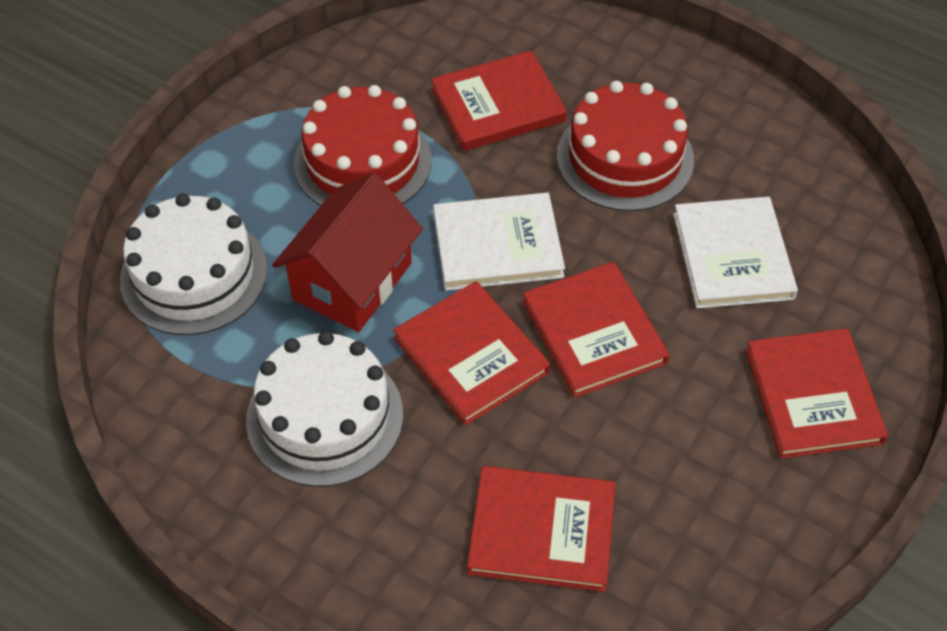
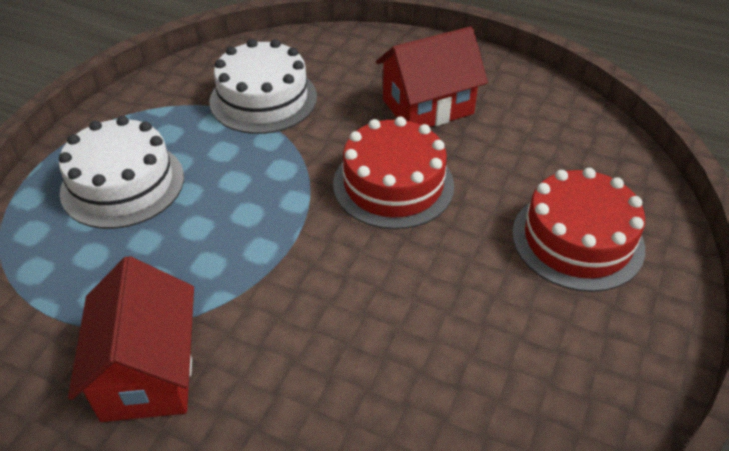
red book: [393,281,551,425] [431,51,567,151] [467,466,616,592] [523,262,669,398] [746,328,888,459] = 5 -> none = 0
red house: [272,173,423,332] = 1 -> [68,256,194,422] [376,26,488,127] = 2
white book: [433,193,565,291] [673,197,798,308] = 2 -> none = 0

